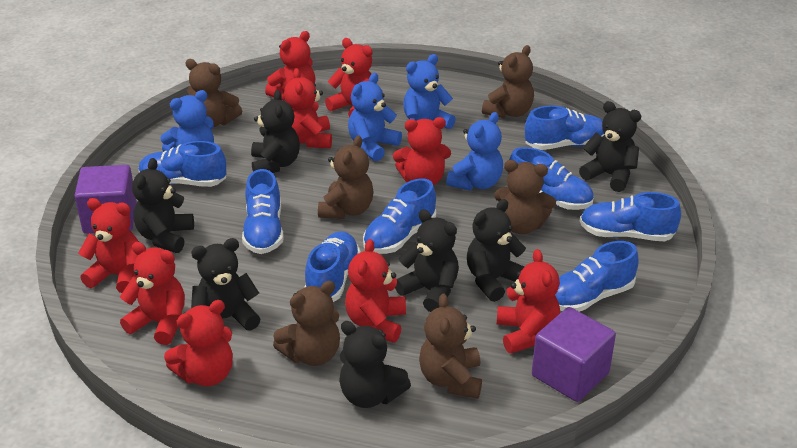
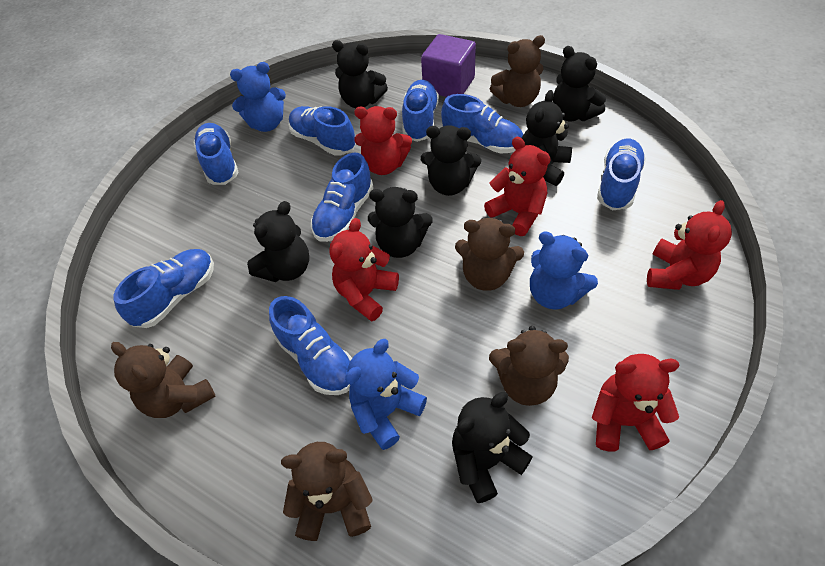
blue teddy bear: [160,90,214,152] [348,73,402,161] [403,54,456,129] [446,112,503,191] = 4 -> [230,62,286,132] [345,339,427,450] [530,231,598,310] = 3
brown teddy bear: [185,59,242,127] [273,281,340,366] [318,135,374,219] [419,294,482,399] [482,45,534,118] [494,160,556,234] = 6 -> [111,342,216,418] [281,442,373,541] [455,217,524,291] [489,326,569,406] [490,35,545,107] = 5
purple cube: [75,165,137,234] [532,307,616,402] = 2 -> [421,34,476,97] = 1
red teddy bear: [78,198,139,293] [120,242,185,345] [164,300,233,387] [265,31,316,101] [284,68,332,148] [325,38,372,118] [345,239,406,343] [393,117,451,186] [497,249,560,353] = 9 -> [330,218,399,322] [354,106,412,175] [484,137,551,236] [592,354,680,451] [647,200,732,290] = 5

